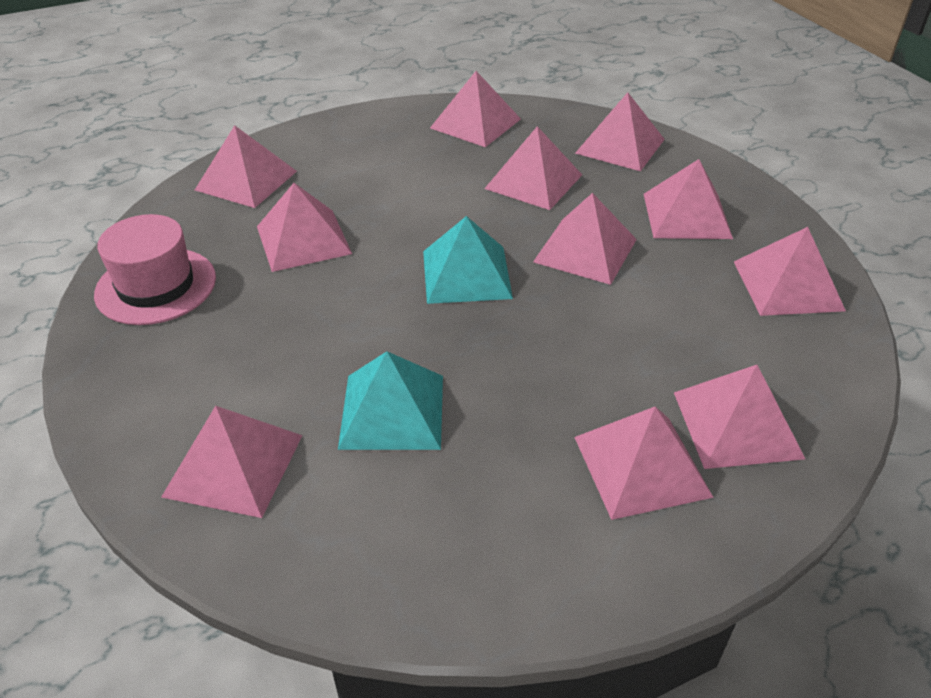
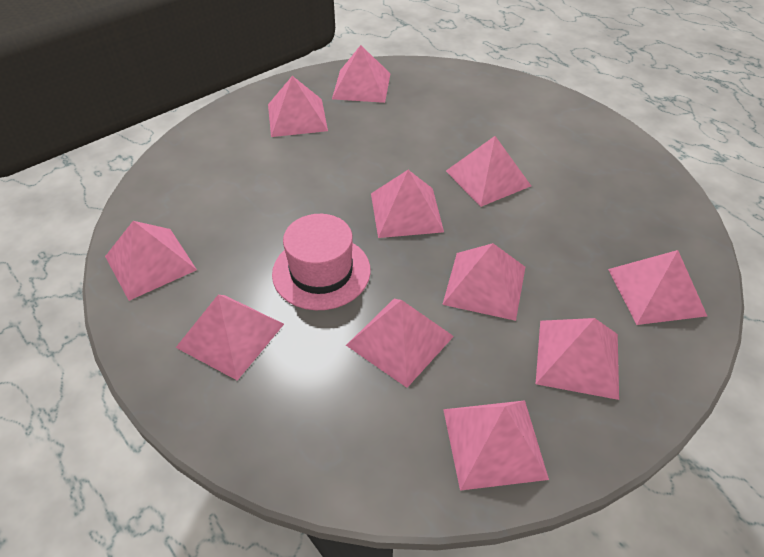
turquoise pyramid: [338,351,443,450] [423,216,513,304] = 2 -> none = 0

